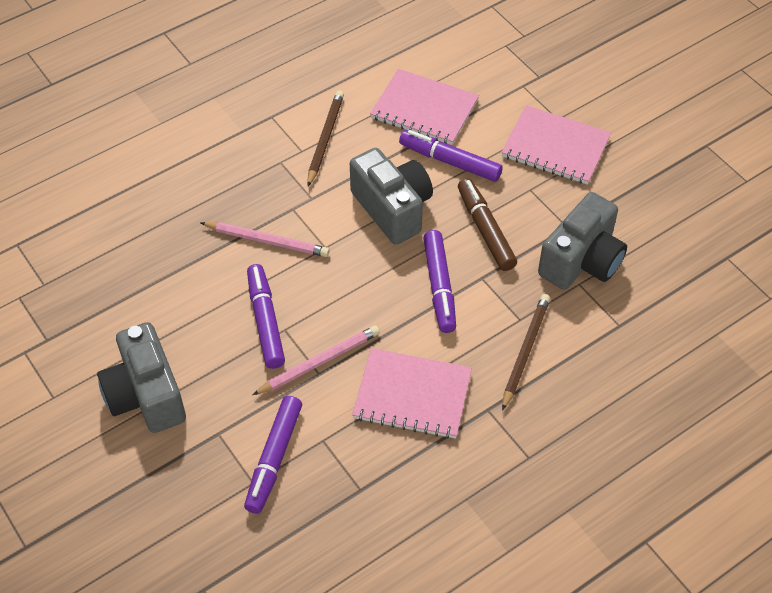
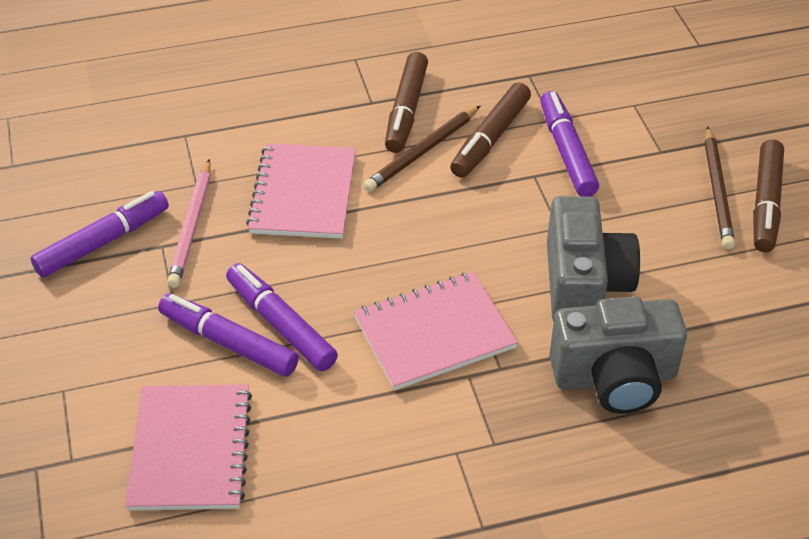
brown marker: [458,178,517,271] = 1 -> [385,52,428,153] [450,82,531,178] [753,139,784,252] = 3
grey camera: [97,322,186,433] [350,148,433,245] [538,192,627,290] = 3 -> [547,196,640,322] [549,296,687,414] = 2
pink pencil: [200,222,330,257] [252,325,380,395] = 2 -> [167,159,211,288] = 1

